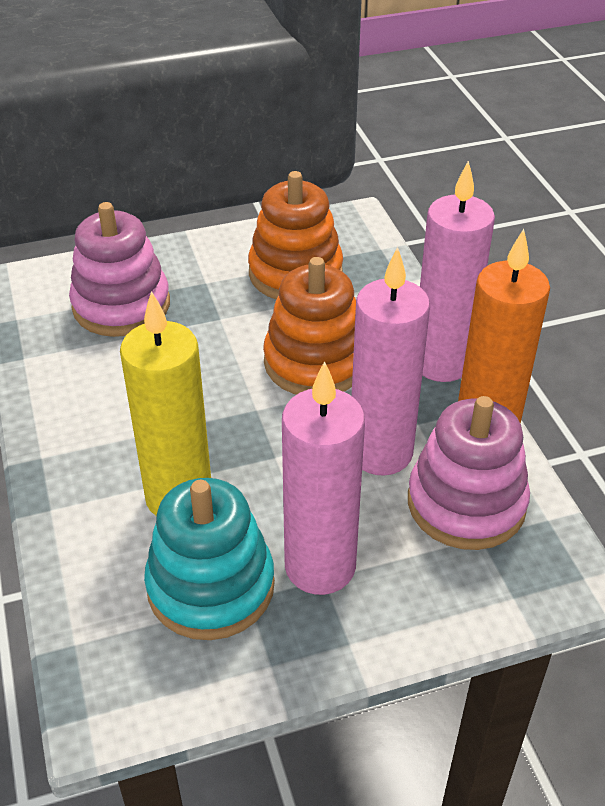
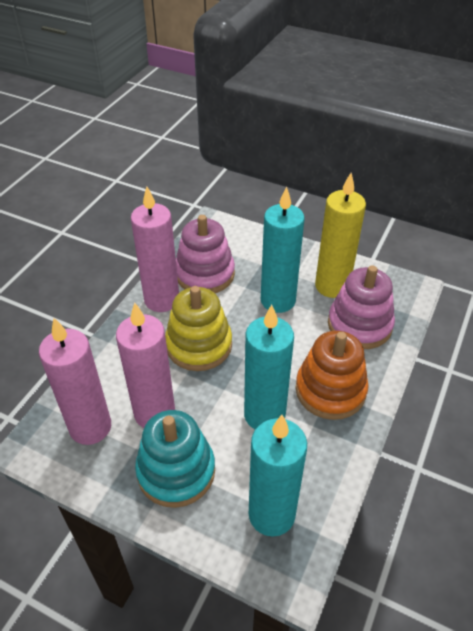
orange candle: [458,229,550,424] = 1 -> none = 0
orange stacking toy: [248,171,343,300] [263,257,356,395] = 2 -> [296,331,369,420] = 1
turquoise candle: none = 0 -> [244,305,294,430] [249,415,307,537] [261,186,305,313] = 3
yellow stacking toy: none = 0 -> [165,286,232,371] = 1

